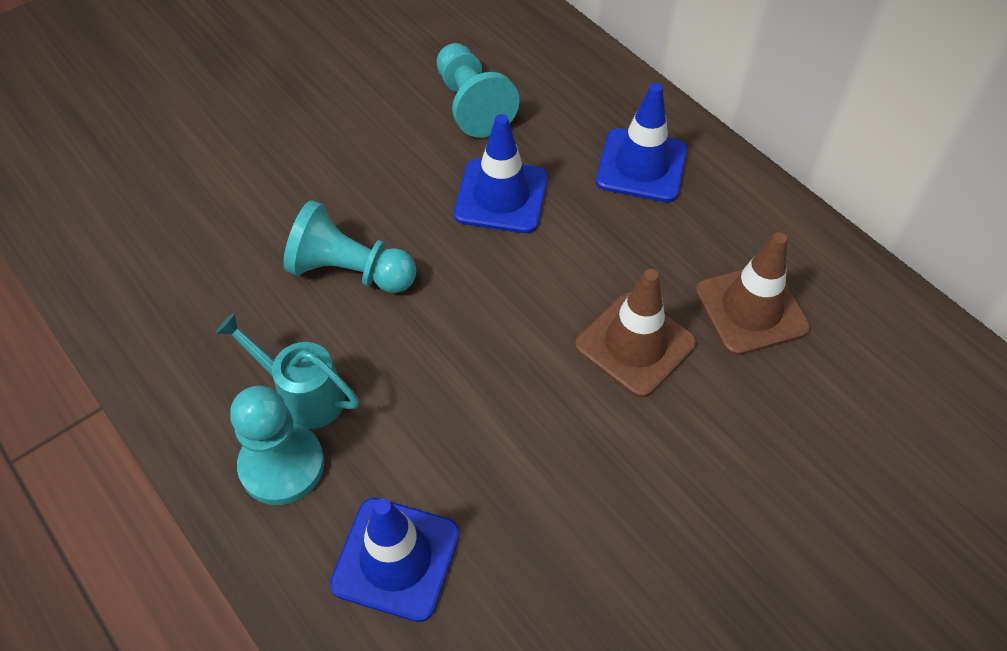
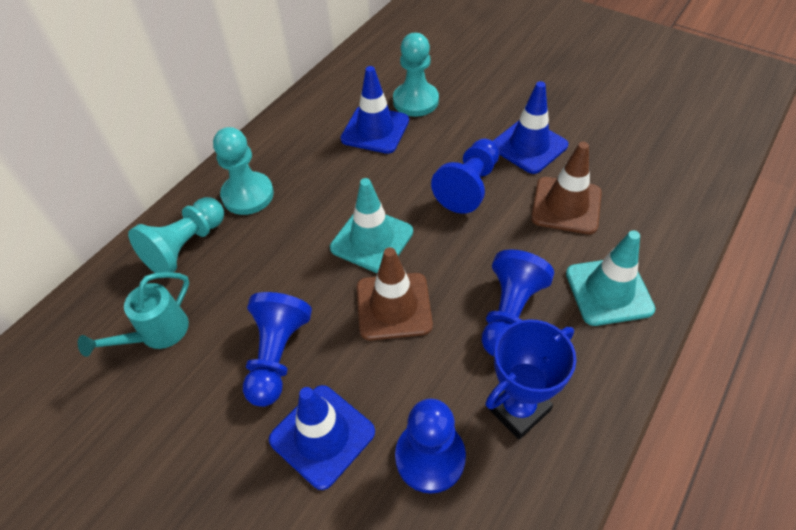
blue pawn: none = 0 -> [243,292,312,407] [395,399,466,494] [431,139,500,214] [482,249,554,356] = 4
blue trophy: none = 0 -> [485,319,576,439] = 1
turquoise traffic cone: none = 0 -> [330,178,413,273] [566,230,655,326] = 2

